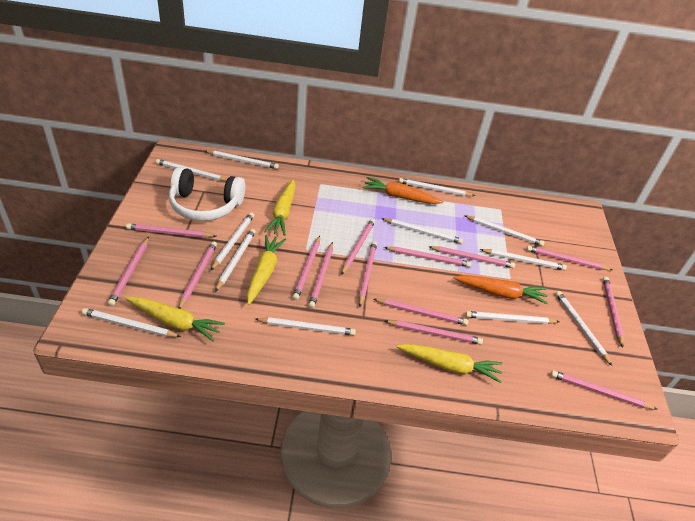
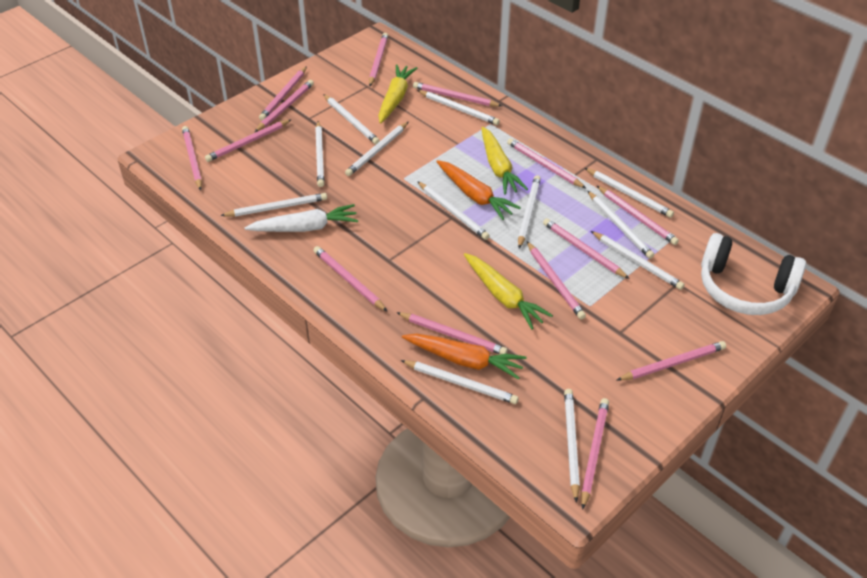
white carrot: none = 0 -> [245,204,358,232] = 1
yellow carrot: [125,297,225,342] [247,235,286,305] [264,179,295,236] [397,344,503,383] = 4 -> [378,64,417,124] [464,253,553,329] [481,127,528,195] = 3

